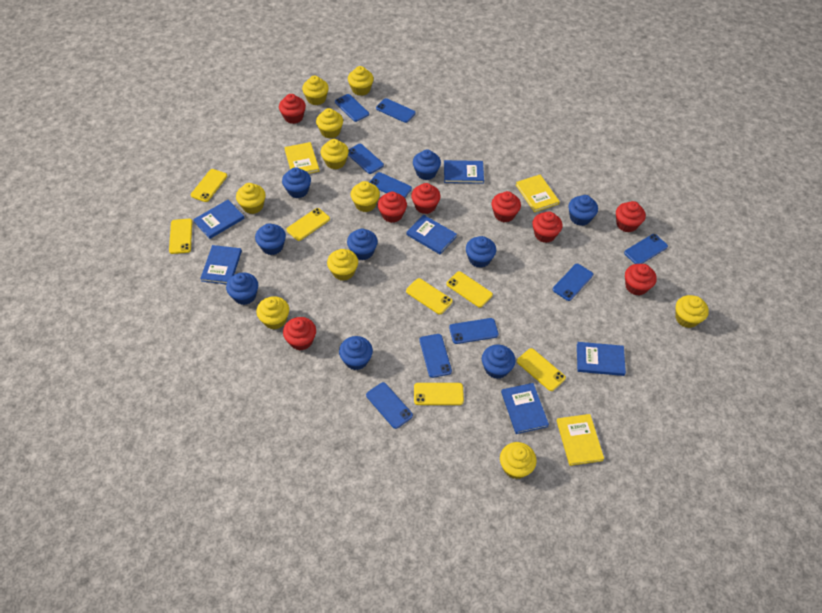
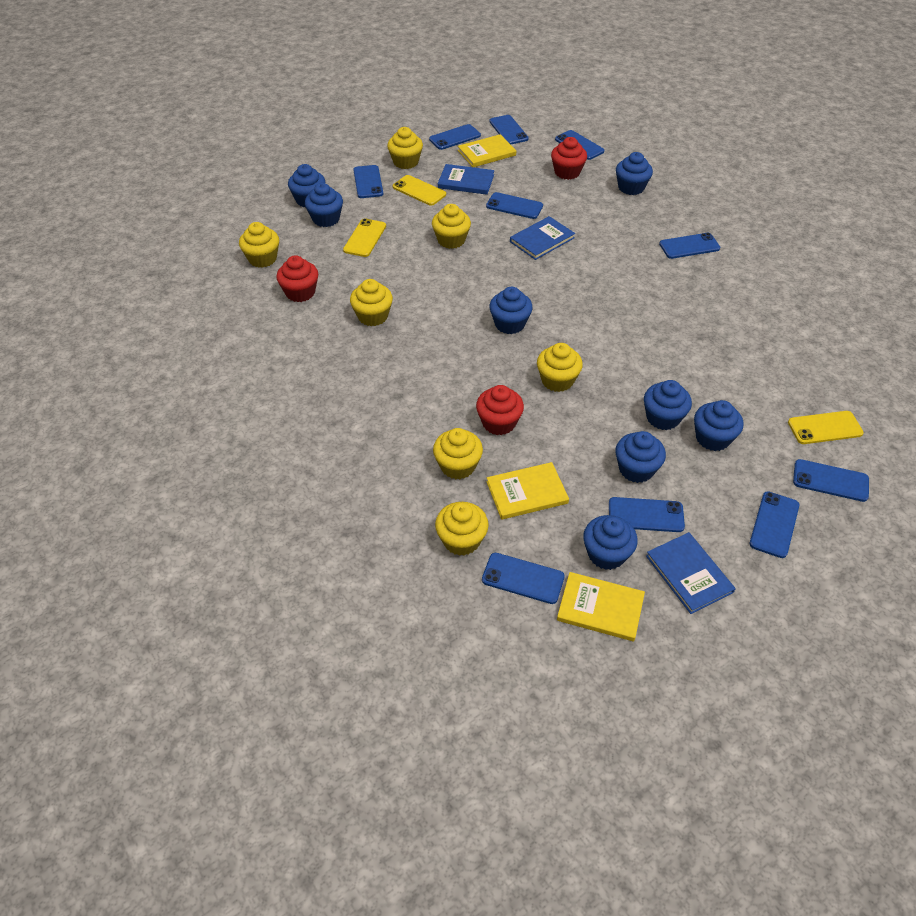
blue book: [193,200,245,239] [200,245,242,284] [406,215,457,254] [444,160,484,184] [501,383,549,434] [577,342,626,376] = 6 -> [438,164,494,195] [510,216,575,260] [646,532,736,614] = 3
blue cupcake: [226,273,258,305] [255,223,286,255] [282,167,311,198] [339,336,373,370] [347,229,378,260] [413,149,441,180] [466,236,496,268] [482,345,516,379] [568,195,598,226] = 9 -> [288,164,325,207] [305,183,343,227] [489,287,533,334] [583,515,638,570] [616,152,653,195] [616,431,666,483] [644,380,692,430] [694,400,743,451] = 8
blue phone: [335,94,369,122] [348,144,384,174] [366,382,413,429] [369,172,412,198] [376,98,416,123] [420,334,452,378] [449,318,499,344] [553,264,593,301] [624,234,668,264] = 9 -> [353,165,383,198] [429,124,481,150] [482,553,565,604] [486,192,543,219] [489,115,529,144] [555,130,604,160] [609,497,685,532] [659,233,720,259] [750,491,799,558] [793,459,869,502] = 10
red cupcake: [279,94,306,124] [283,317,316,351] [378,192,407,223] [411,183,441,214] [492,191,521,222] [532,212,563,243] [616,201,646,233] [625,264,657,295] = 8 -> [276,255,318,302] [476,385,524,435] [551,137,587,180] = 3
yellow cupcake: [236,183,266,214] [256,296,289,330] [302,76,329,105] [316,108,343,138] [321,139,349,169] [327,249,358,281] [348,66,374,96] [351,181,380,212] [500,442,537,479] [676,295,709,328] = 10 -> [239,222,279,268] [350,279,393,326] [387,127,423,169] [432,204,471,249] [433,428,483,479] [435,502,489,556] [537,343,583,392] = 7
yellow phone: [169,219,192,254] [191,169,227,202] [286,208,330,241] [406,278,453,314] [414,383,464,405] [446,271,493,308] [517,348,566,391] = 7 -> [343,218,386,257] [393,175,446,206] [788,411,864,444] = 3

